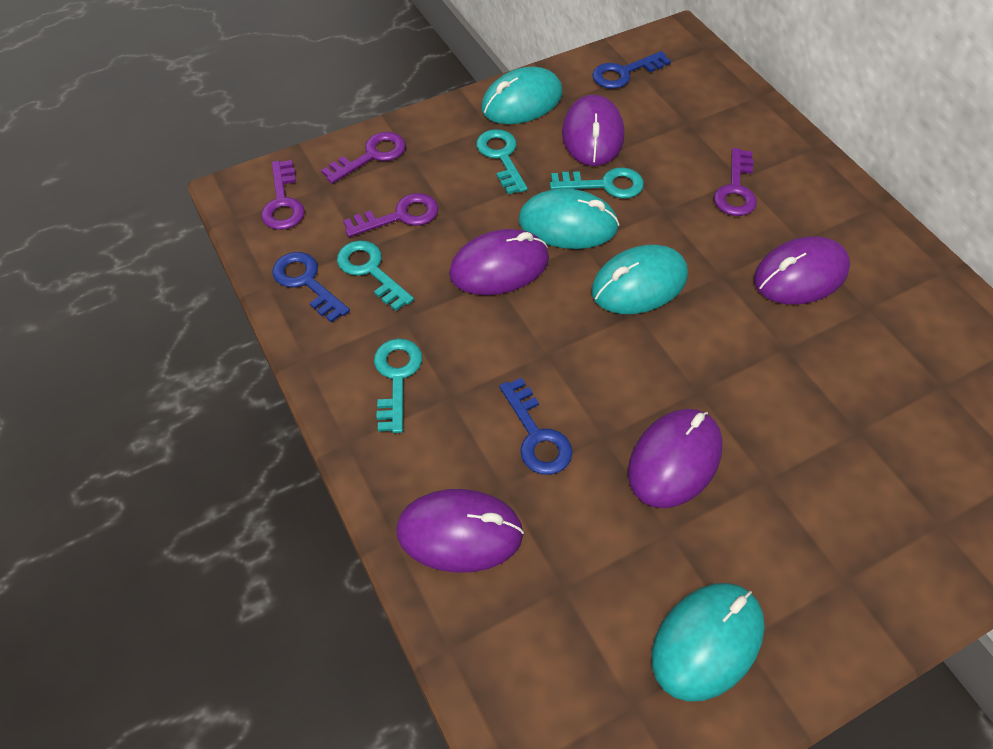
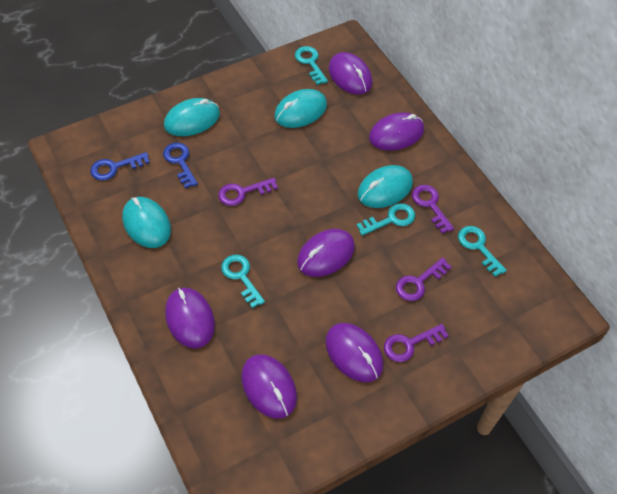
blue key: [272,252,350,323] [500,378,573,475] [592,51,671,89] = 3 -> [90,152,150,181] [163,143,198,189] = 2
purple mouse: [396,489,524,573] [449,229,549,295] [562,95,624,166] [628,409,723,508] [754,236,850,305] = 5 -> [165,288,215,348] [241,354,297,419] [297,229,355,277] [325,323,383,382] [329,52,372,94] [369,112,424,151] = 6

